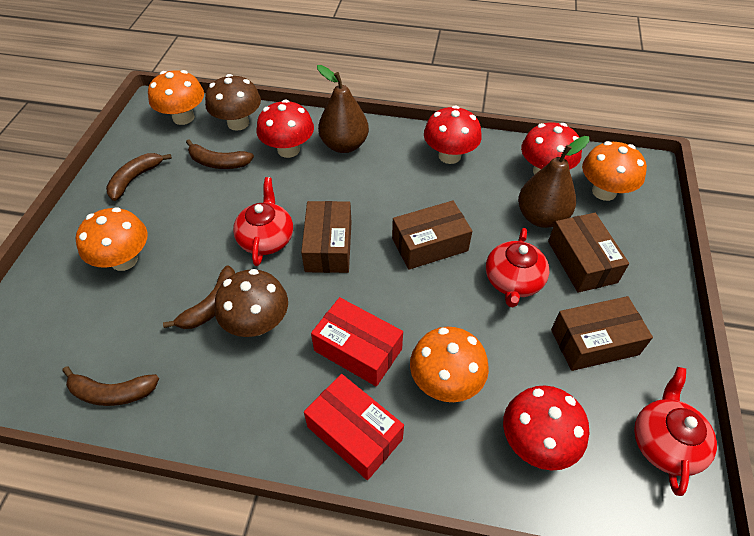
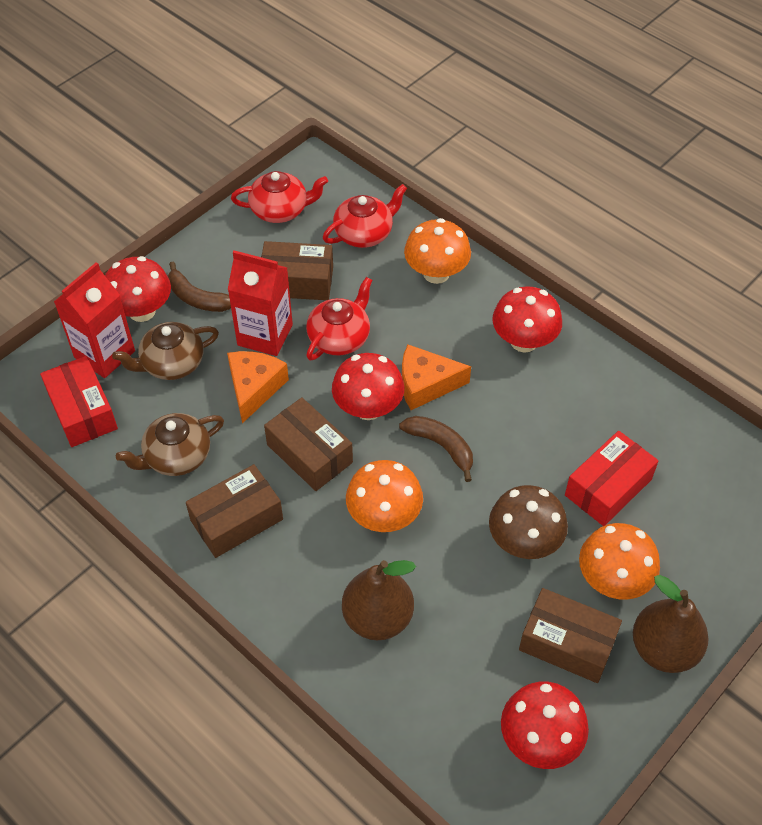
brown banana: [62,366,159,406] [106,153,172,201] [163,265,235,329] [186,139,254,169] = 4 -> [168,262,231,312] [399,416,473,482] = 2
brown mushroom: [205,74,261,131] [214,269,288,337] = 2 -> [489,485,568,559] = 1
brown teapot: none = 0 -> [112,322,219,380] [116,413,224,476] = 2
orange cheese: none = 0 -> [227,351,289,423] [402,344,471,410] = 2
orange mushroom: [76,207,148,271] [148,70,204,125] [410,327,489,402] [582,141,647,201] = 4 -> [346,460,423,532] [404,218,471,284] [579,523,660,600] = 3
red carton: none = 0 -> [54,262,135,378] [228,250,293,356] = 2

